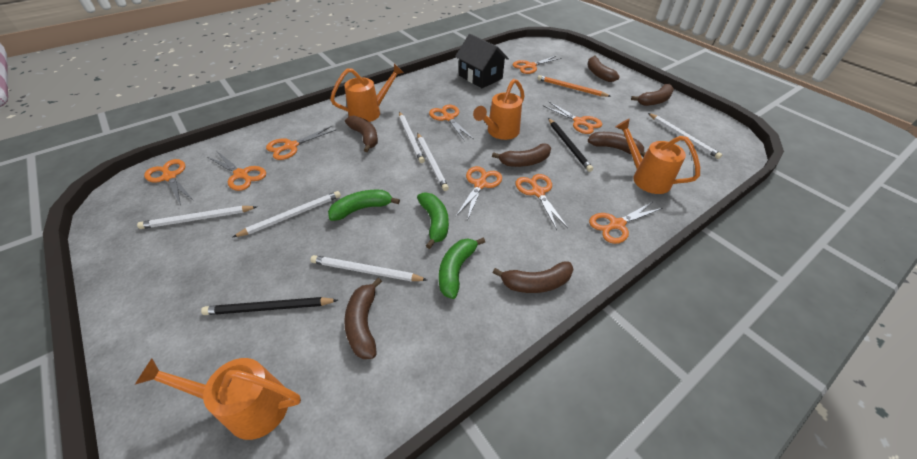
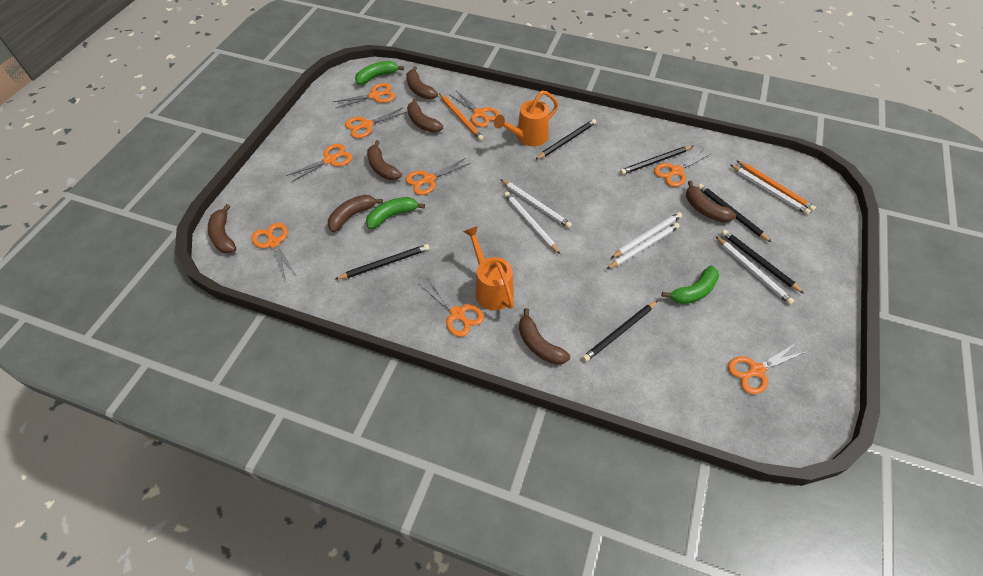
black house: [455,34,509,88] = 1 -> none = 0
black pencil: [201,297,338,315] [548,118,593,172] = 2 -> [334,244,430,280] [535,119,596,160] [582,300,658,362] [620,146,693,175] [697,184,771,242] [721,229,804,294] = 6
orange pencil: [538,75,611,97] = 1 -> [439,93,484,141] [736,160,816,212] = 2
orange watering can: [135,358,301,440] [330,64,404,122] [473,79,525,140] [616,119,700,194] = 4 -> [463,226,514,311] [494,90,558,146] = 2

